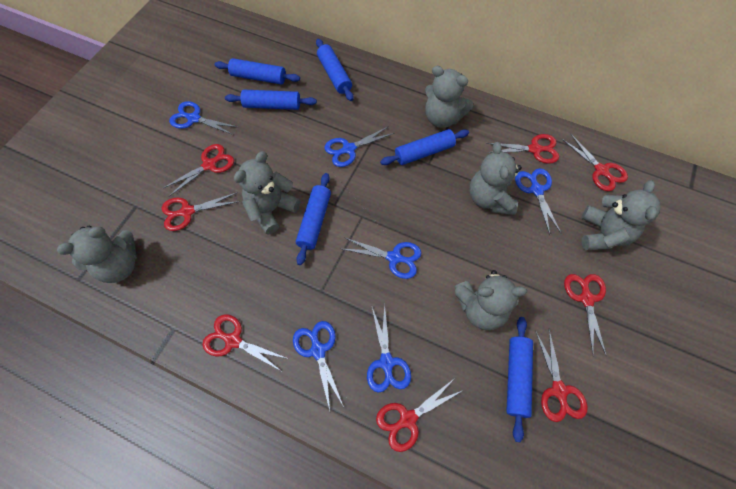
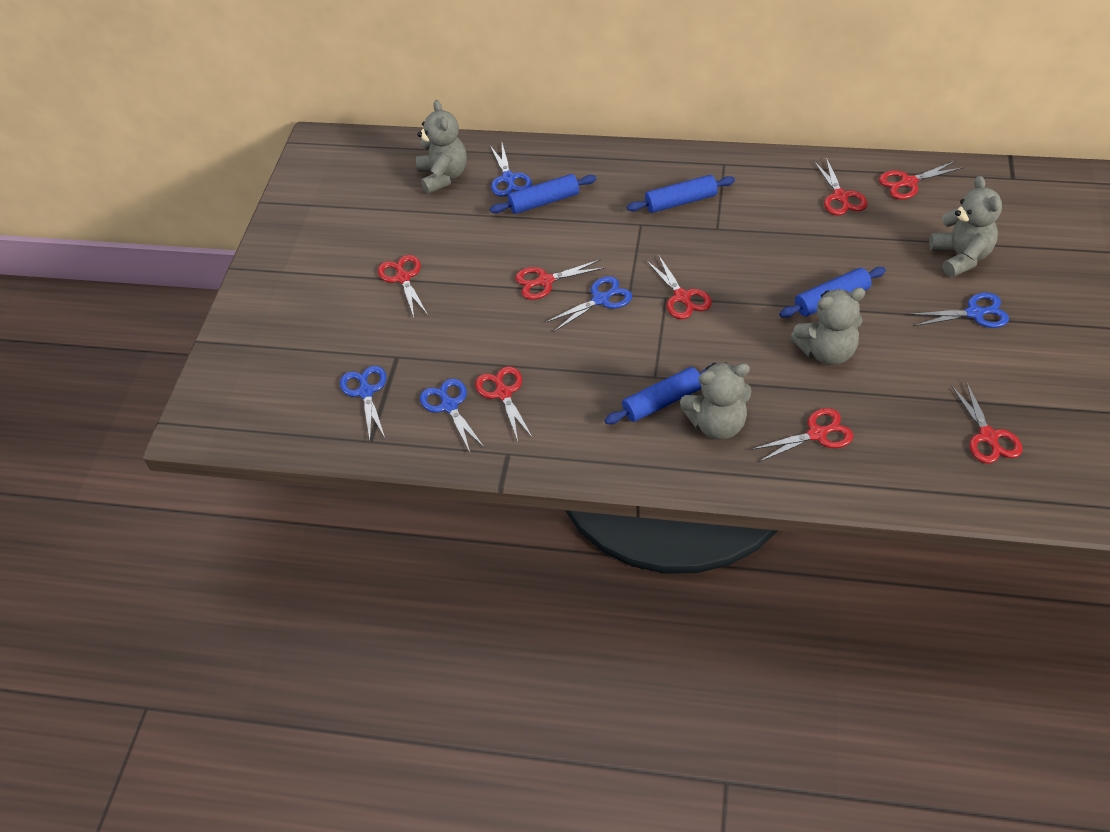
blue rolling pin: [214,58,300,84] [225,90,317,110] [296,173,331,265] [316,39,354,101] [380,129,469,165] [506,317,533,442] = 6 -> [490,174,596,214] [605,365,711,424] [627,175,735,213] [779,267,886,318] = 4
blue scissors: [169,101,237,135] [293,321,344,411] [325,126,394,167] [343,238,421,279] [367,304,411,393] [515,168,562,234] = 6 -> [340,366,386,440] [420,378,485,452] [490,143,532,196] [545,276,632,332] [909,293,1009,328] = 5
grey teddy bear: [57,226,137,283] [234,151,300,235] [425,66,473,128] [455,270,527,330] [469,142,522,215] [581,180,661,250] = 6 -> [416,100,467,194] [680,362,751,440] [790,288,865,365] [929,176,1002,277] = 4

